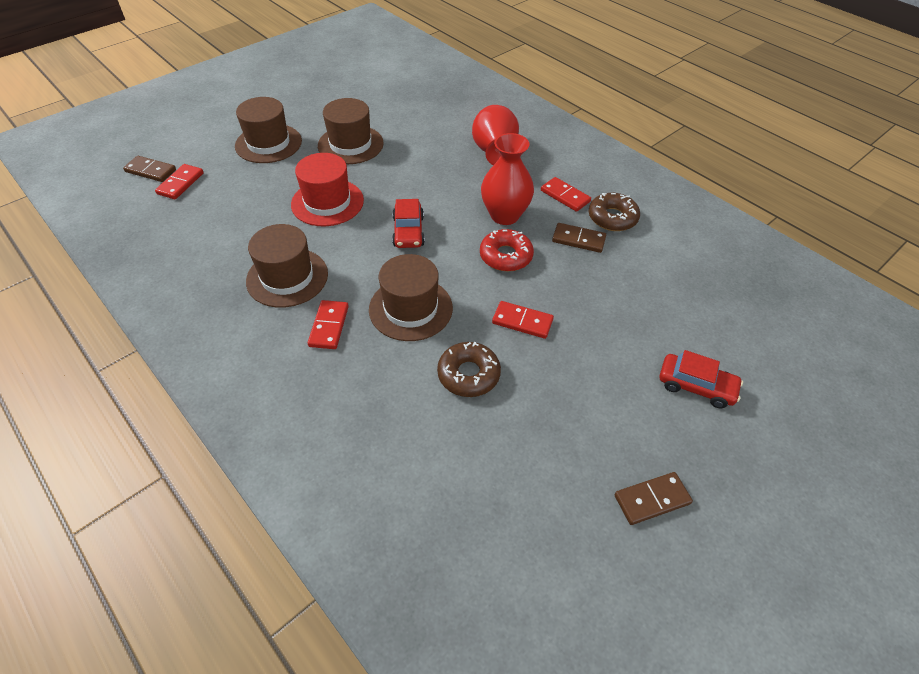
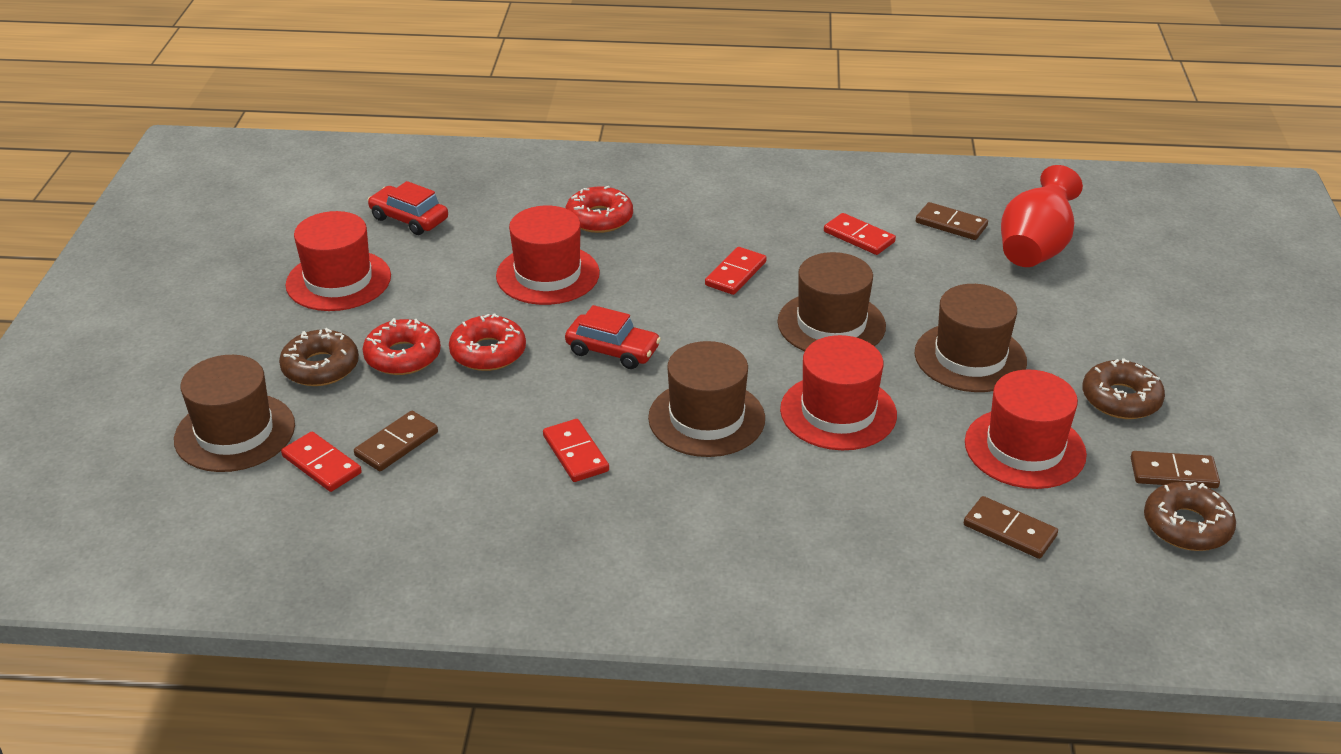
brown domino: [123,156,176,182] [552,223,606,253] [614,472,693,525] = 3 -> [354,411,438,471] [916,202,988,240] [964,496,1058,559] [1131,451,1220,489] = 4
brown donut: [437,342,501,397] [589,193,640,231] = 2 -> [279,328,359,386] [1082,358,1165,419] [1144,482,1236,551] = 3
red donut: [480,229,534,271] = 1 -> [363,318,441,375] [449,314,526,371] [565,186,633,233] = 3
red hat: [291,153,364,226] = 1 -> [286,211,391,311] [496,206,600,305] [780,335,897,450] [965,369,1087,489] = 4
red vase: [472,105,519,165] [481,133,534,225] = 2 -> [1001,165,1083,267] = 1

